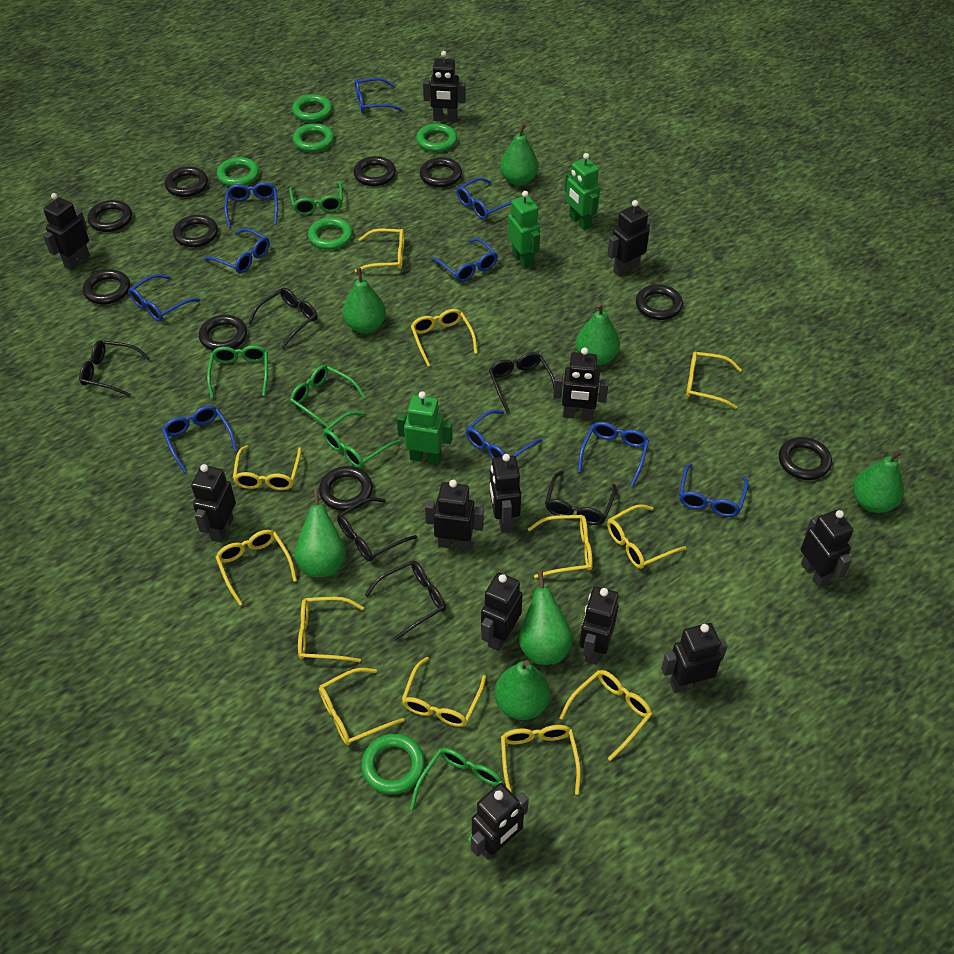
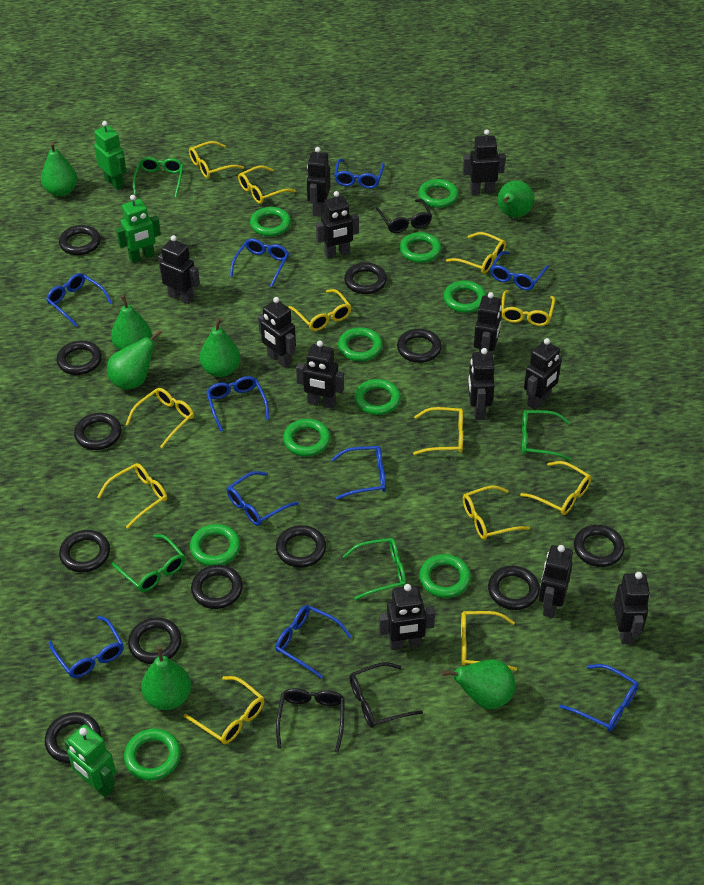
black glasses: [79,340,150,397] [248,288,318,348] [337,497,417,561] [365,561,446,641] [489,352,558,413] [545,471,616,525] = 6 -> [276,688,345,753] [349,662,423,728] [376,199,432,233] = 3
black ring: [83,269,130,305] [87,200,132,232] [165,167,208,197] [173,215,218,247] [199,315,247,351] [319,466,373,511] [353,156,396,186] [420,157,462,188] [636,284,683,320] [779,437,832,480] = 10 -> [45,712,101,764] [56,341,102,375] [59,225,101,255] [59,530,110,572] [74,413,122,450] [128,617,182,664] [191,565,243,609] [276,525,326,568] [344,263,387,294] [397,329,442,363] [488,566,540,610] [574,525,625,567] = 12
green glasses: [207,345,268,398] [289,182,343,215] [290,365,365,430] [323,411,400,468] [410,748,503,841] = 5 -> [111,534,185,592] [133,157,183,197] [343,538,406,600] [522,410,571,461] = 4
green ring: [217,157,259,186] [292,94,332,122] [293,123,334,152] [308,217,353,250] [361,733,425,794] [416,123,457,152] = 6 -> [124,728,181,781] [190,524,240,566] [250,207,291,236] [283,419,331,456] [338,327,383,361] [355,379,401,415] [399,232,441,263] [418,179,459,208] [419,554,471,598] [443,281,487,313] = 10

